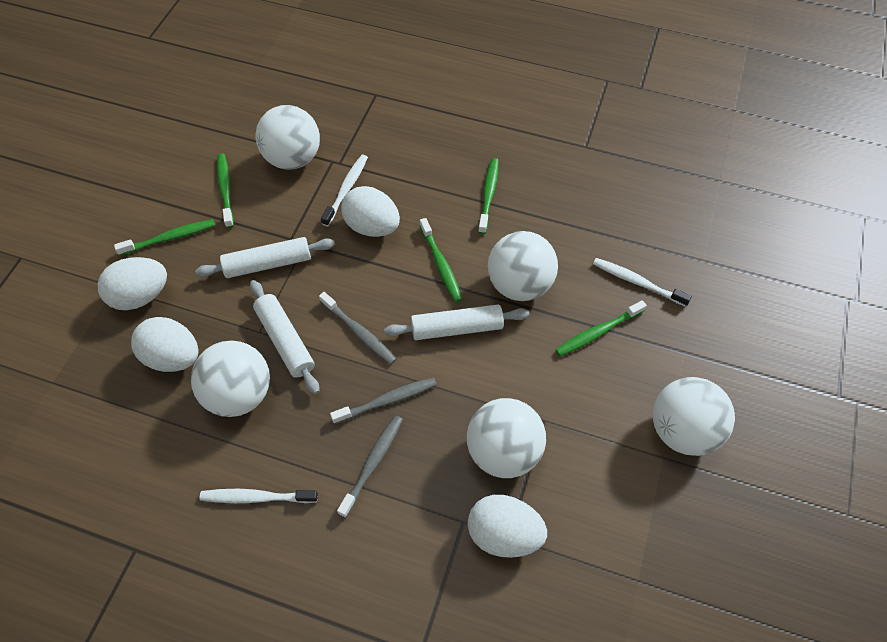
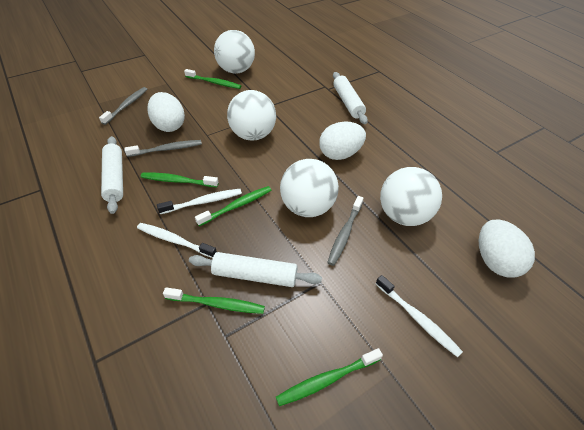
white ball: [191,341,270,417] [255,105,320,170] [467,398,546,478] [488,231,558,301] [653,377,735,456] = 5 -> [214,30,255,74] [227,90,276,140] [280,159,339,217] [380,167,442,226] = 4
white egg: [98,257,167,310] [131,317,199,372] [341,186,400,237] [468,495,547,558] = 4 -> [147,92,185,132] [319,122,366,160] [479,219,535,277] = 3

